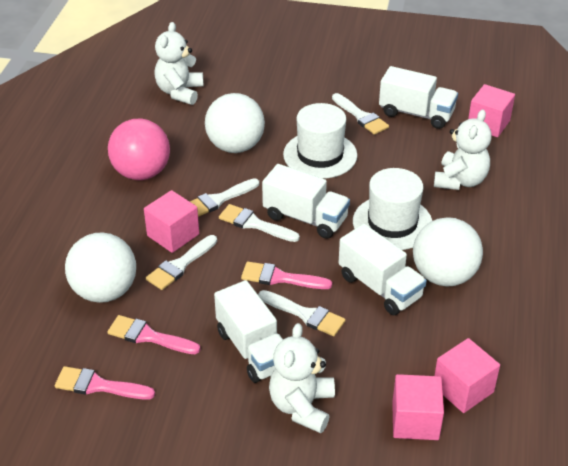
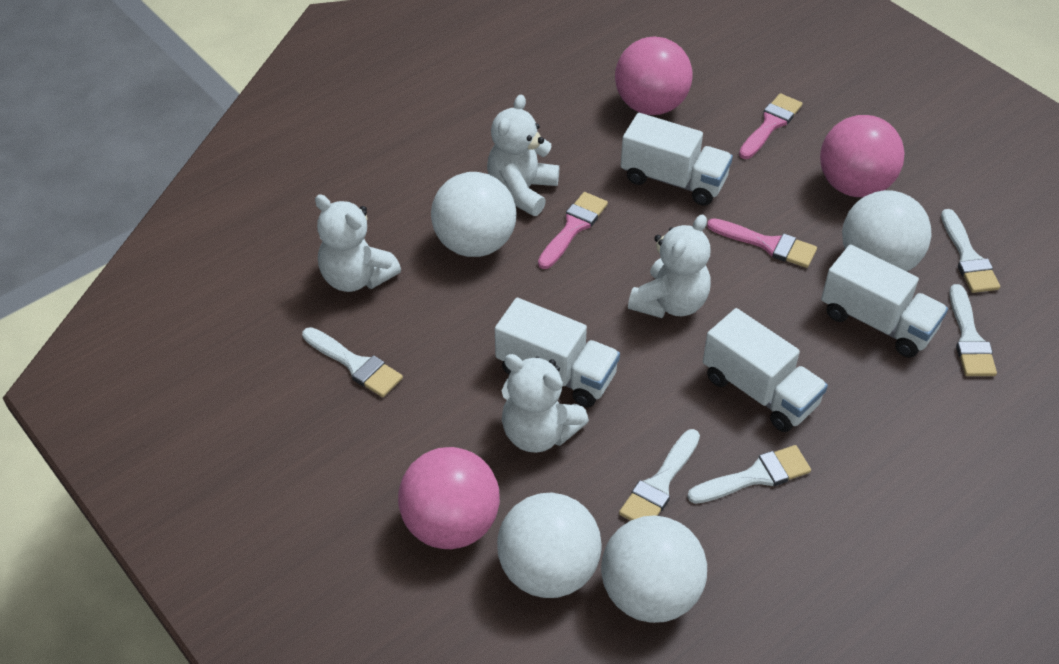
pink ball: [108,118,170,180] = 1 -> [398,447,500,549] [615,36,693,115] [820,115,904,197] = 3
pink cube: [144,190,199,253] [392,374,444,440] [434,338,500,413] [468,84,515,137] = 4 -> none = 0
white ball: [65,232,136,303] [205,93,265,153] [413,217,483,287] = 3 -> [431,172,516,257] [497,493,602,598] [601,515,707,623] [842,190,932,272] = 4
white hat: [283,103,357,179] [353,168,432,250] = 2 -> none = 0
white teddy bear: [154,22,204,105] [269,323,335,433] [434,109,492,190] = 3 -> [315,194,401,292] [487,95,559,216] [502,354,589,453] [628,214,711,318] = 4

